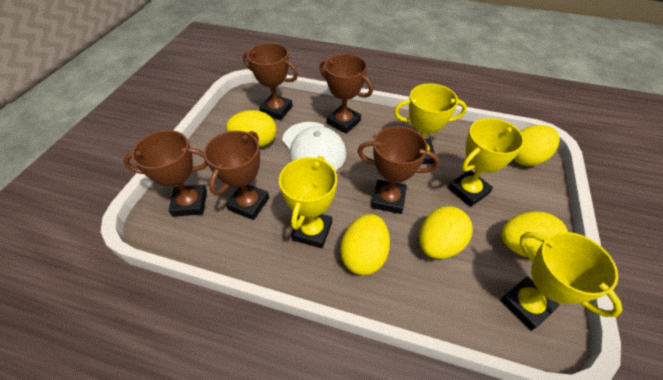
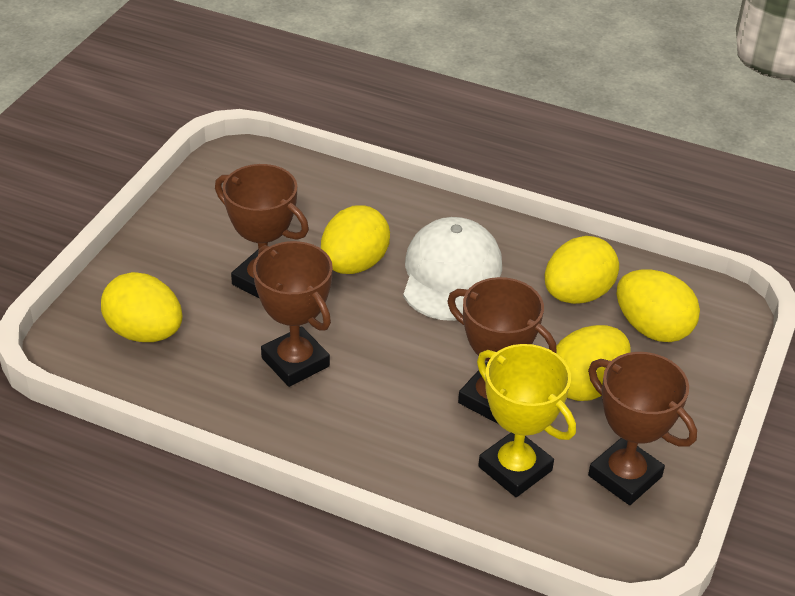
brown trophy: [123,130,208,217] [204,131,269,220] [243,43,298,120] [320,54,373,134] [357,126,440,214] = 5 -> [215,164,309,298] [253,241,333,387] [447,277,557,424] [588,352,697,505] = 4
yellow trophy: [279,156,337,248] [394,83,467,164] [448,118,524,207] [500,232,623,331] = 4 -> [477,344,576,497] = 1

